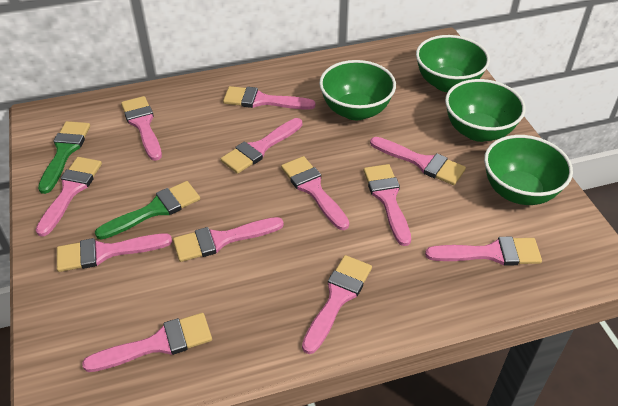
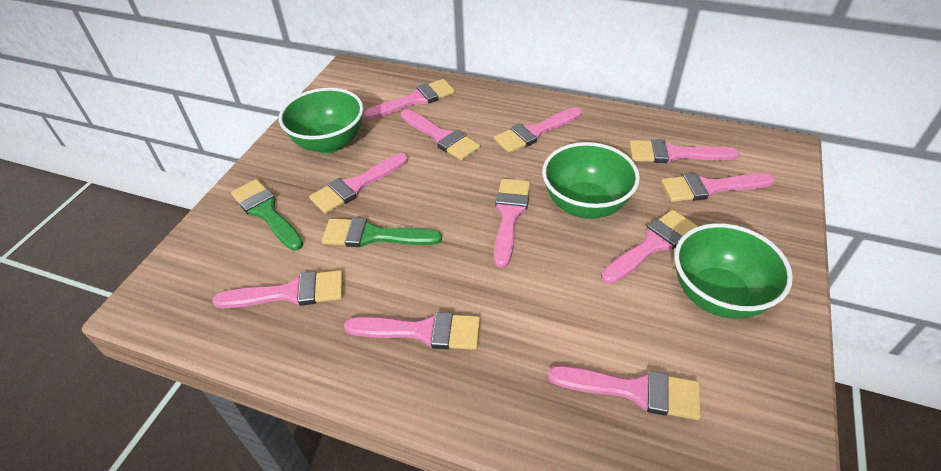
green bowl: [319,60,396,120] [416,35,490,92] [445,79,526,142] [484,135,573,205] = 4 -> [279,88,364,153] [542,142,640,219] [674,223,793,319] = 3
pink brush: [36,157,102,237] [57,234,172,272] [82,313,212,372] [121,96,162,161] [173,217,284,262] [221,118,302,174] [223,86,316,110] [281,156,349,230] [302,255,372,354] [364,164,411,246] [370,137,466,185] [425,237,542,266] = 12 -> [212,270,343,308] [309,153,408,214] [344,312,480,350] [364,79,455,119] [401,109,480,161] [494,107,582,153] [494,178,530,267] [548,366,701,420] [601,210,698,284] [629,139,739,163] [661,173,775,202] = 11

